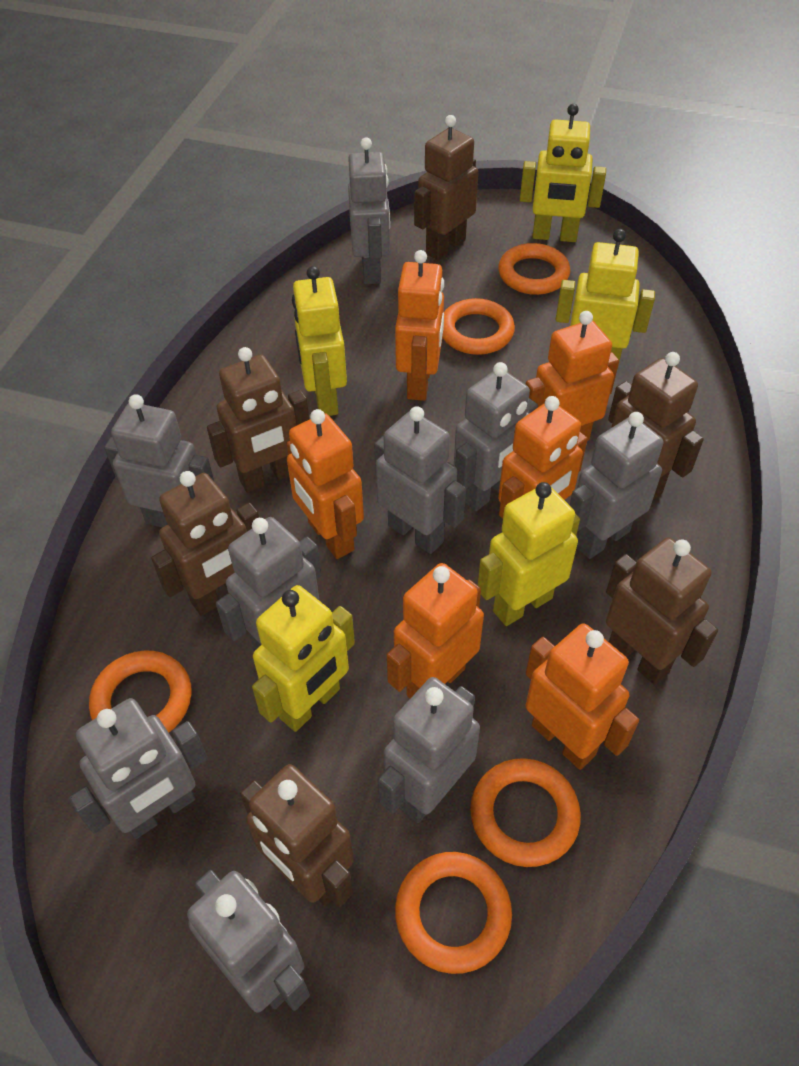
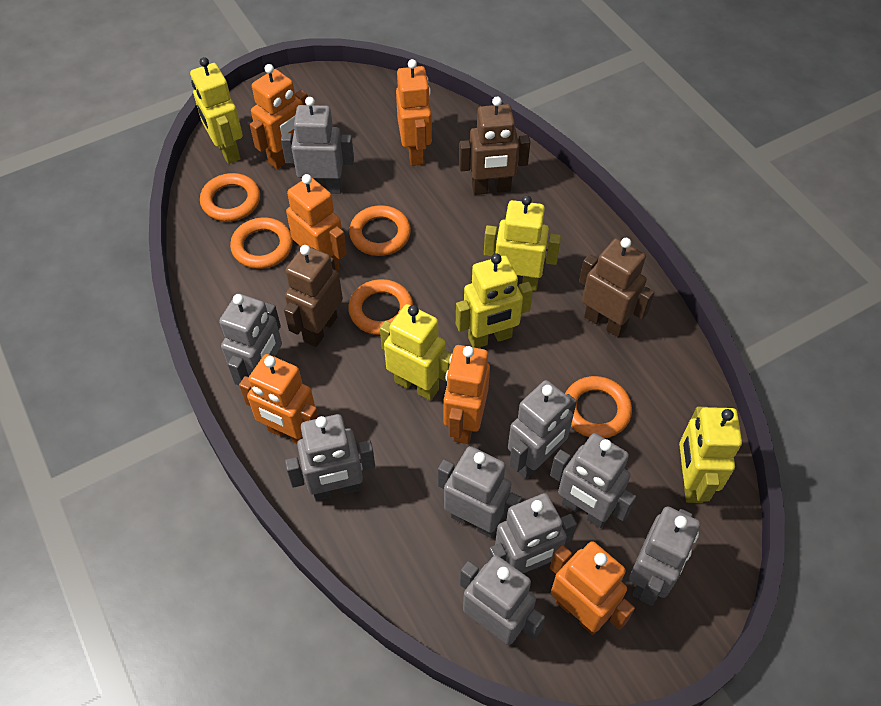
brown robot: [151,471,259,616] [207,347,309,493] [240,764,354,907] [414,115,478,260] [606,537,718,685] [608,352,704,500] = 6 -> [284,245,343,347] [459,97,530,195] [579,238,655,338] = 3

